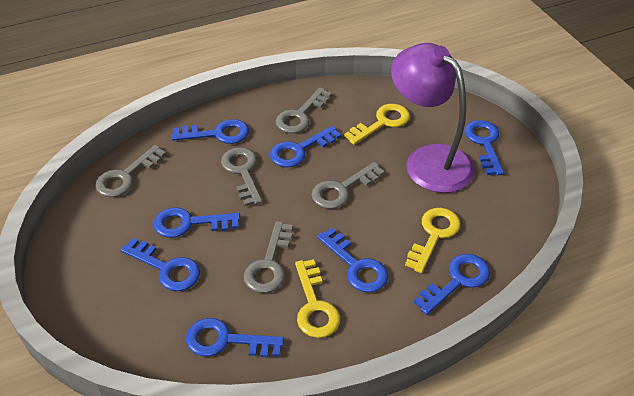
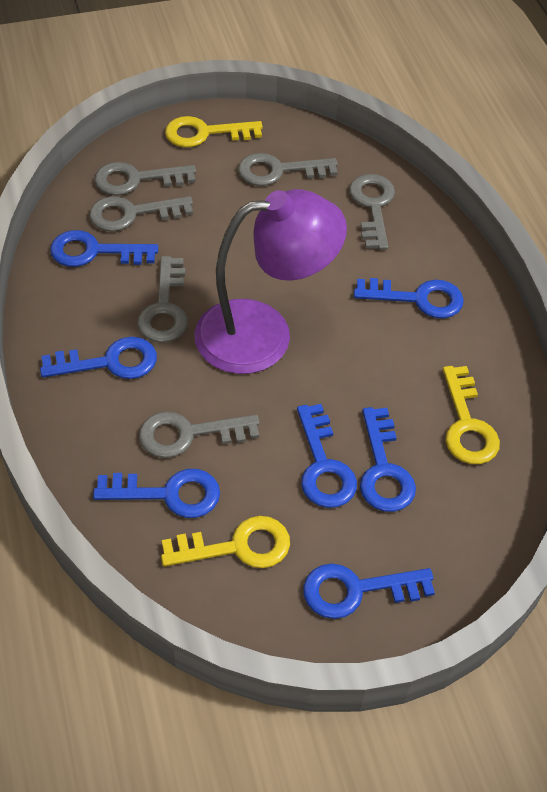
blue key: [120,238,200,291] [153,207,240,238] [171,119,249,144] [186,318,284,358] [270,126,341,167] [317,228,388,293] [413,254,490,315] [464,120,504,175] = 8 -> [40,337,157,379] [50,230,158,267] [93,469,220,518] [297,404,357,508] [303,564,435,619] [354,278,464,319] [360,407,416,512] = 7
grey key: [95,145,166,197] [221,147,262,206] [244,221,293,293] [276,87,332,133] [311,162,385,209] = 5 -> [89,196,193,231] [94,162,196,196] [137,256,188,343] [139,411,259,458] [238,153,338,186] [349,174,395,250] = 6

